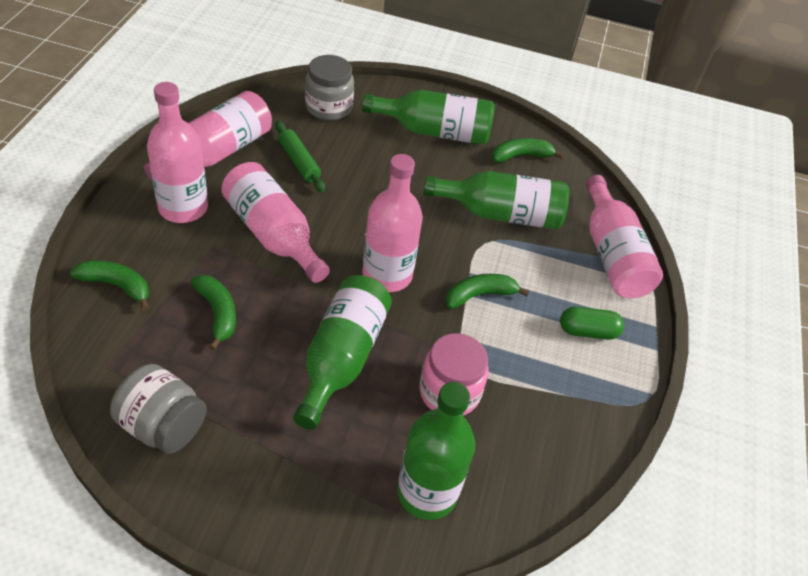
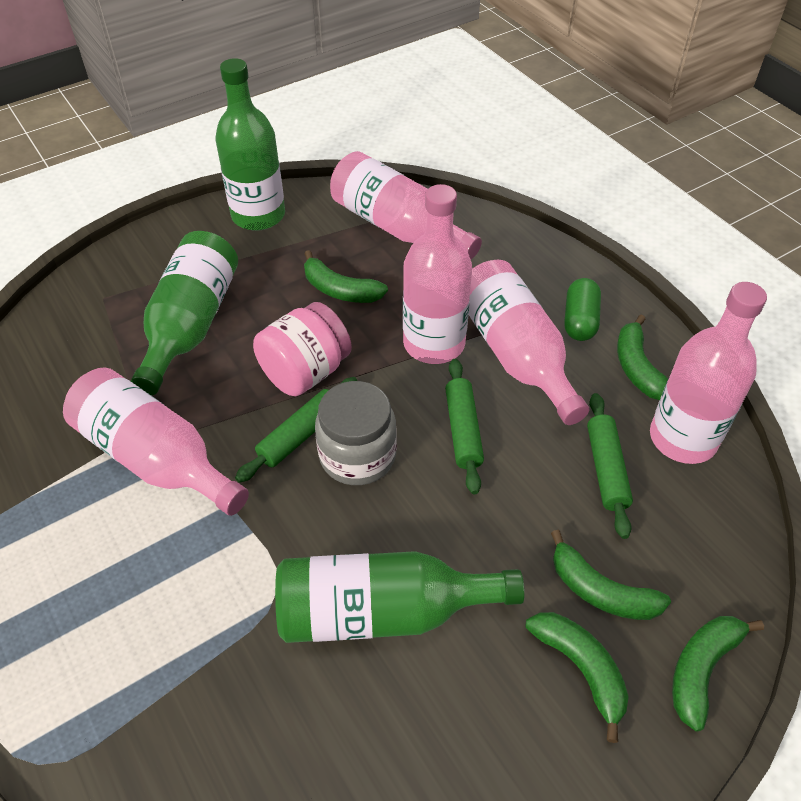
green banana: [70,260,149,311] [191,275,236,350] [445,274,529,309] [492,138,564,163] = 4 -> [304,250,388,303] [525,612,629,743] [551,530,671,620] [617,315,668,400] [672,616,764,731] = 5
green bottle: [293,275,392,430] [362,90,495,145] [397,382,475,520] [423,171,569,229] = 4 -> [131,231,238,395] [215,58,285,231] [275,551,525,643] = 3
green rolling pin: [275,121,325,192] = 1 -> [235,377,357,483] [445,359,484,494] [587,393,633,539] = 3
grey jar: [110,364,207,454] [305,55,354,120] = 2 -> [315,381,397,485] = 1

